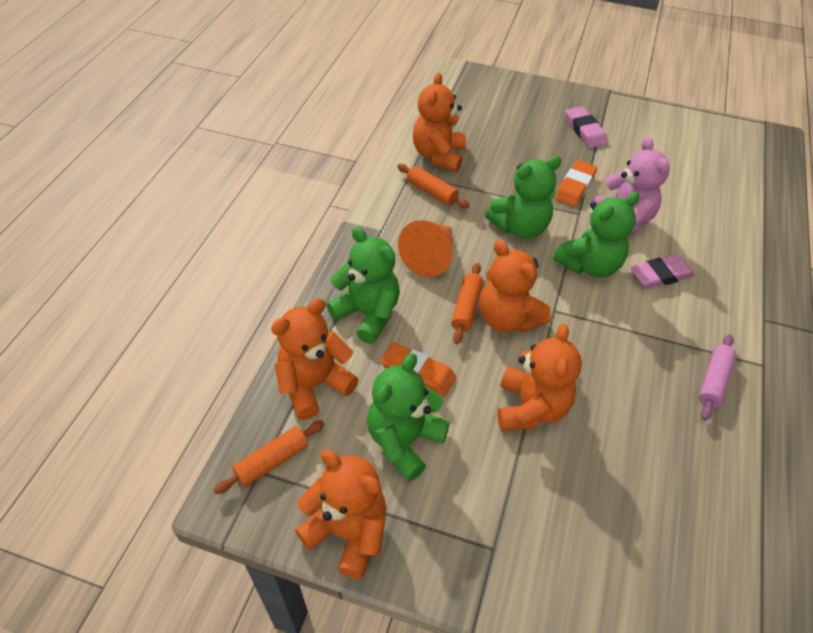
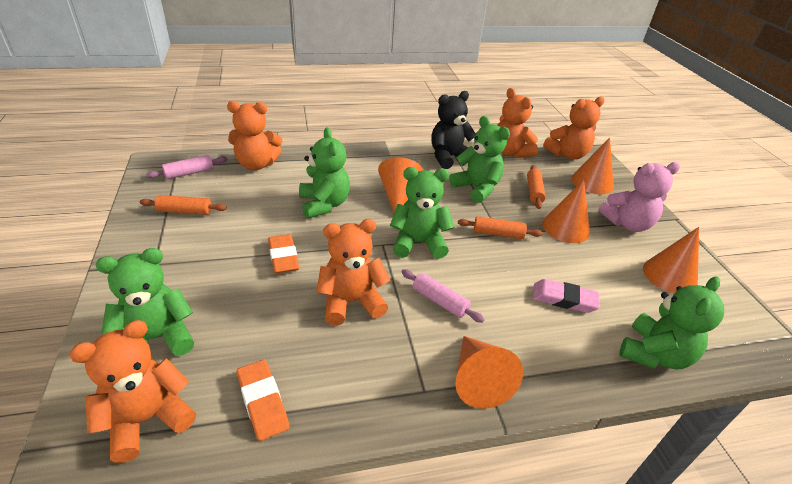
black teddy bear: none = 0 -> [431,91,476,169] = 1
green teddy bear: [326,227,400,344] [367,353,450,482] [485,156,562,239] [553,192,640,278] = 4 -> [96,248,194,356] [299,127,350,219] [390,167,454,259] [449,116,510,203] [619,276,724,369] = 5
orange cone: [398,220,453,277] = 1 -> [378,157,423,212] [455,336,523,409] [542,180,590,243] [571,137,614,194] [643,227,699,293] = 5
pink eraser: [566,106,608,148] [630,254,695,289] = 2 -> [533,279,600,313] = 1
pink rolling pin: [699,334,736,421] = 1 -> [146,155,227,179] [401,269,485,323] = 2

